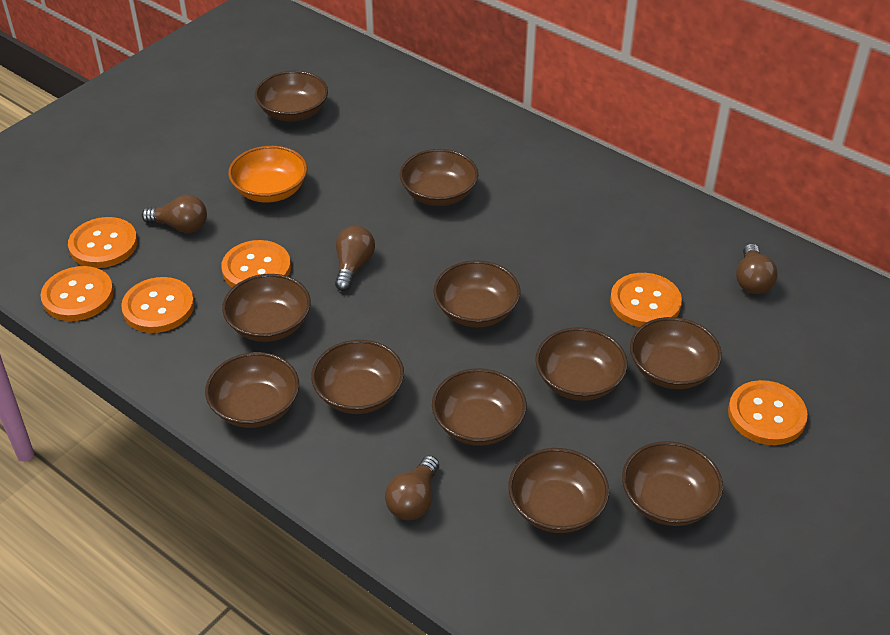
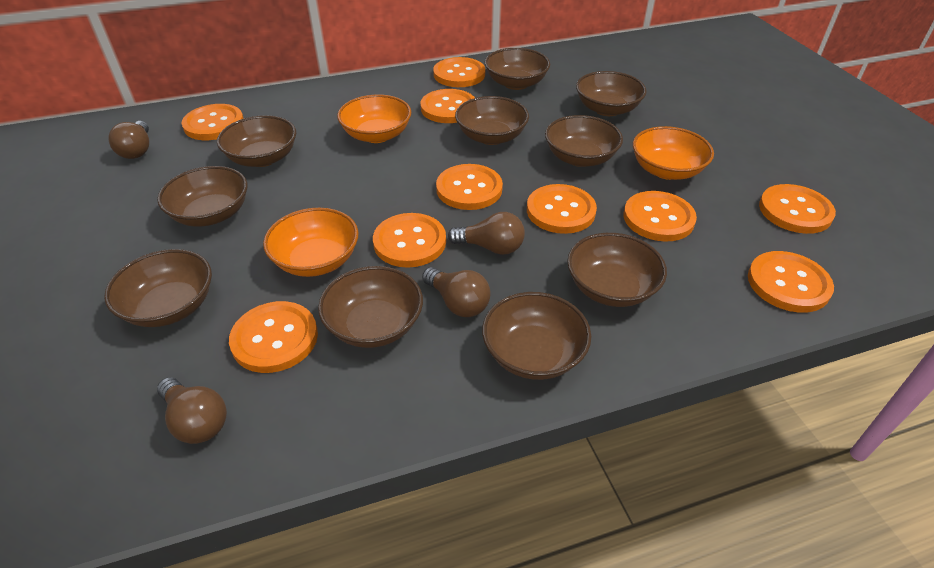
brown bowl: [205,352,299,428] [222,274,311,342] [255,71,328,122] [311,340,404,414] [400,149,478,206] [432,368,527,446] [433,260,521,327] [508,448,609,533] [535,327,627,401] [622,441,723,526] [630,317,722,389] = 11 -> [104,249,212,327] [157,166,248,227] [217,115,296,167] [318,266,423,348] [455,96,529,145] [482,292,591,380] [485,48,550,90] [545,115,623,167] [567,233,667,307] [576,71,647,116] = 10
orange bowl: [228,146,307,203] = 1 -> [263,208,359,277] [337,95,411,143] [633,126,714,180] = 3
orange button: [41,266,114,321] [68,217,138,268] [121,277,194,333] [221,240,291,288] [610,273,682,327] [728,380,808,445] = 6 -> [182,104,244,140] [229,301,318,373] [373,213,446,268] [420,89,475,123] [433,57,485,87] [436,164,503,210] [527,184,597,234] [623,191,697,242] [748,251,834,313] [759,184,836,234] = 10

